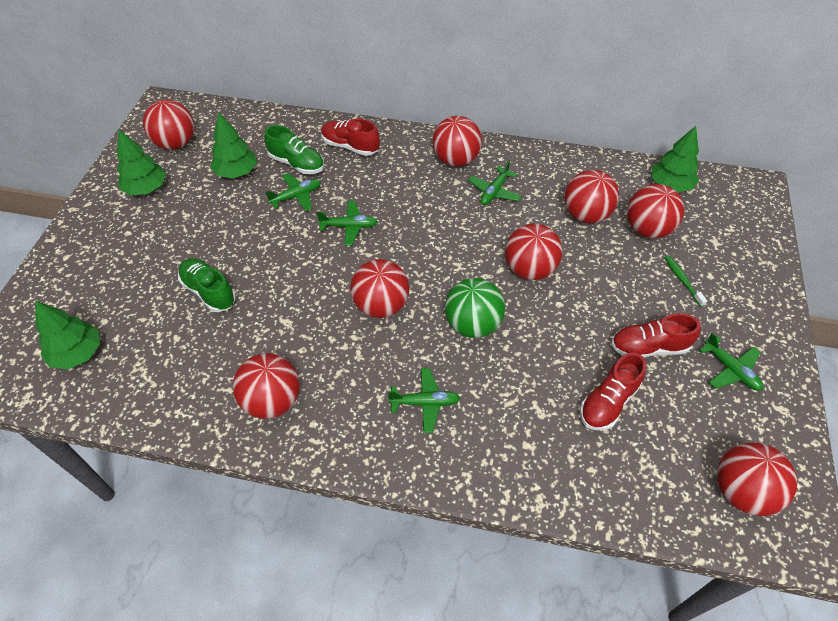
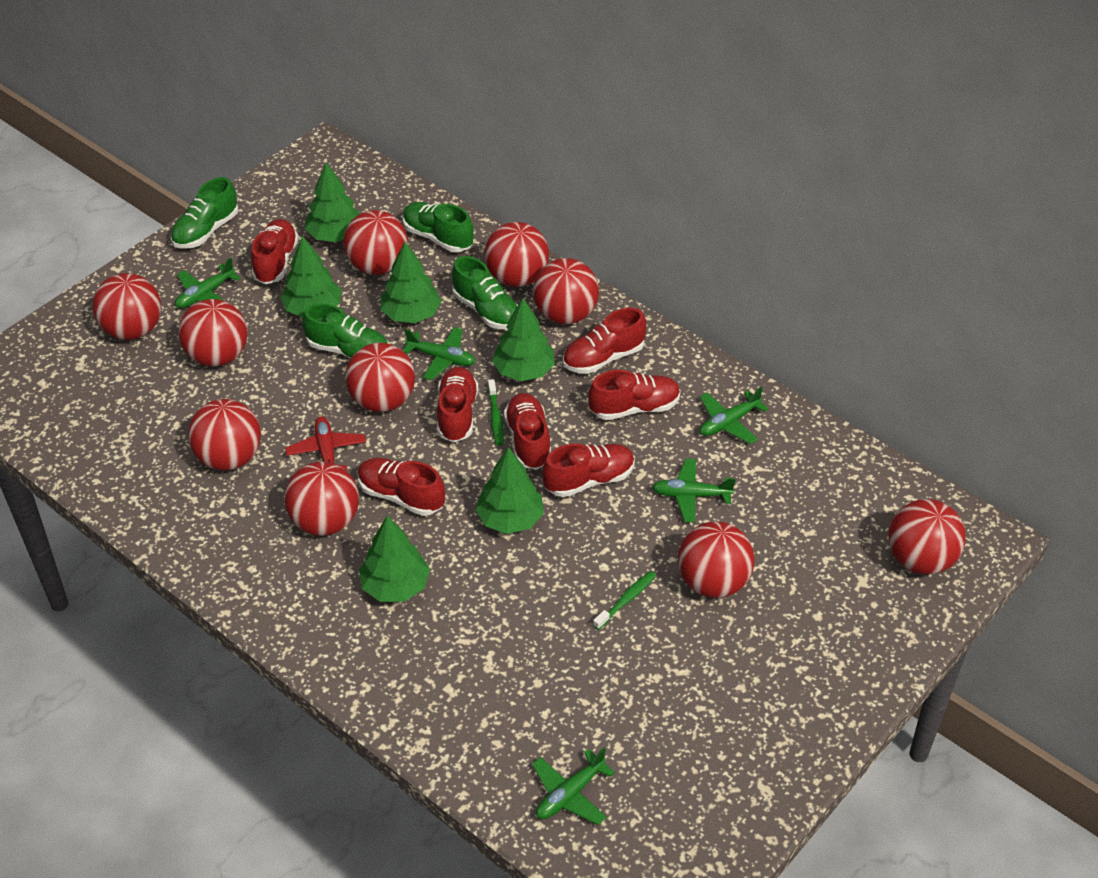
green ball: [445,278,505,338] = 1 -> none = 0
green shoe: [178,258,236,312] [264,125,324,174] = 2 -> [171,177,238,249] [302,303,388,358] [403,202,474,252] [452,256,518,329] = 4
green toothbrush: [664,256,707,307] = 1 -> [488,379,504,446] [593,571,657,630] = 2
green tree: [35,301,100,369] [117,129,166,195] [210,113,257,178] [651,126,699,192] = 4 -> [280,236,341,317] [305,162,360,242] [359,515,430,602] [380,242,441,323] [475,447,544,534] [492,298,555,381] = 6
red ball: [143,100,194,150] [233,353,300,419] [350,259,409,318] [433,116,482,167] [505,223,562,280] [564,170,619,223] [627,184,684,238] [717,443,797,516] = 8 -> [93,273,161,340] [178,299,248,367] [188,399,261,470] [284,462,359,536] [344,210,408,275] [345,343,415,412] [485,222,549,287] [533,258,599,324] [678,522,755,598] [889,499,966,574] = 10
red plane: none = 0 -> [285,416,366,471] = 1
red shoe: [321,119,380,156] [580,353,646,430] [611,314,701,357] = 3 -> [251,219,298,284] [358,458,445,516] [437,367,478,442] [504,393,551,470] [542,443,635,497] [563,308,647,374] [588,370,680,420] = 7

